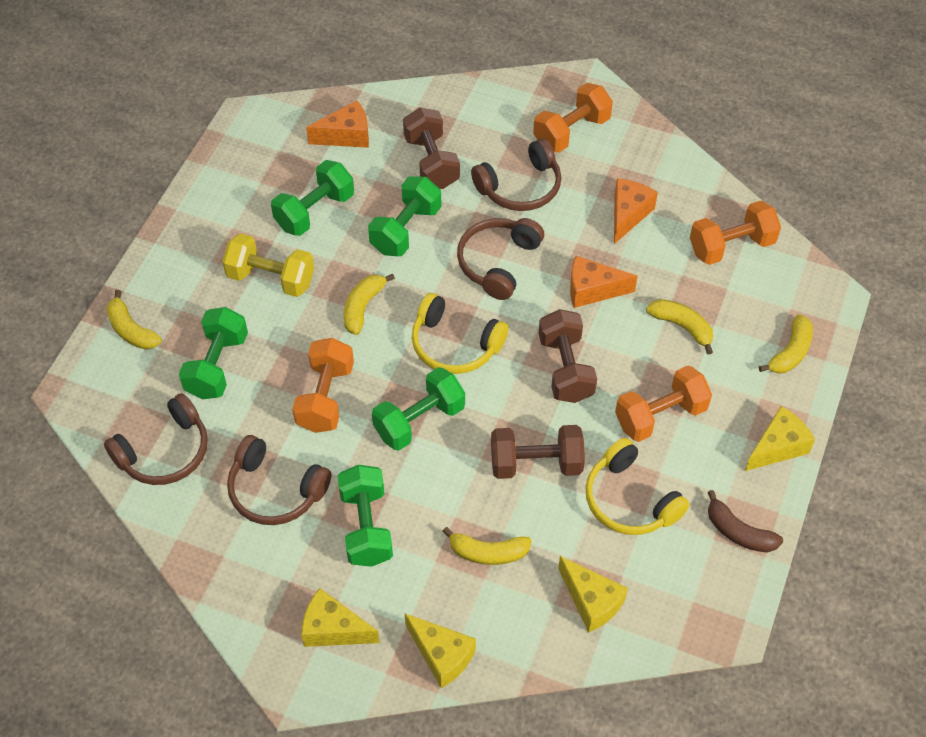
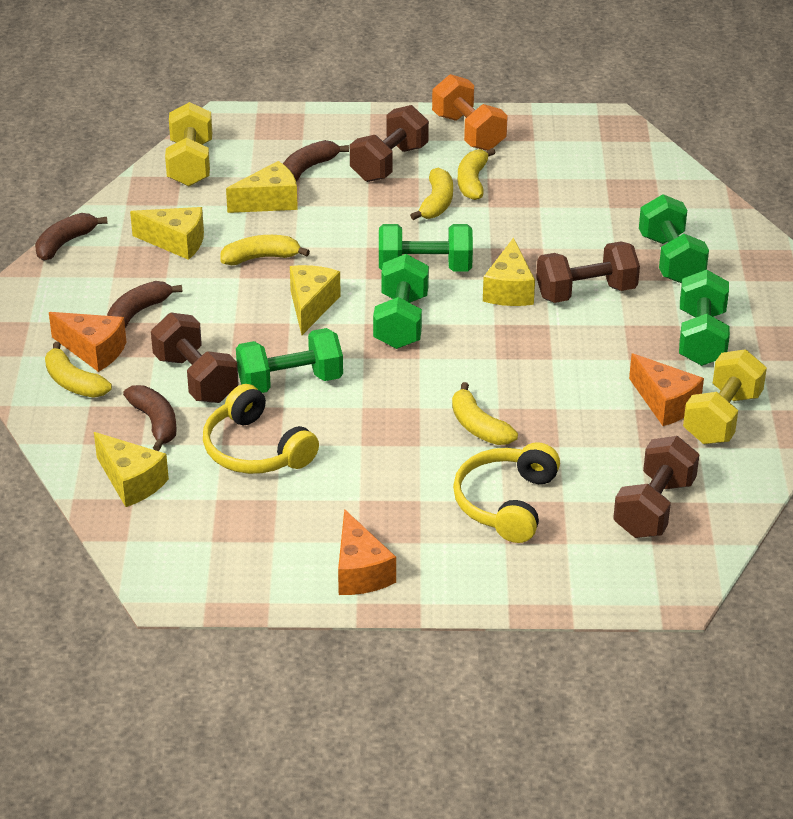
brown banana: [708,490,783,552] = 1 -> [35,213,108,260] [107,281,182,328] [123,385,177,451] [283,140,349,181] = 4
brown dumbbell: [403,107,460,189] [491,425,585,479] [539,309,597,403] = 3 -> [151,313,239,403] [350,105,429,182] [536,241,640,303] [613,436,699,538] = 4
brown headphones: [104,393,208,485] [227,435,331,525] [457,218,544,300] [471,138,561,211] = 4 -> none = 0
orange dumbbell: [292,338,354,433] [533,83,613,153] [615,365,712,442] [690,201,781,265] = 4 -> [432,74,508,151] = 1
yellow cheese: [301,588,380,647] [405,614,476,688] [558,556,628,633] [745,406,815,471] = 4 -> [94,432,169,507] [130,207,204,260] [226,161,298,213] [290,265,341,335] [483,237,535,306] = 5
yellow dumbbell: [222,233,314,297] = 1 -> [165,102,212,186] [683,349,767,444] = 2

